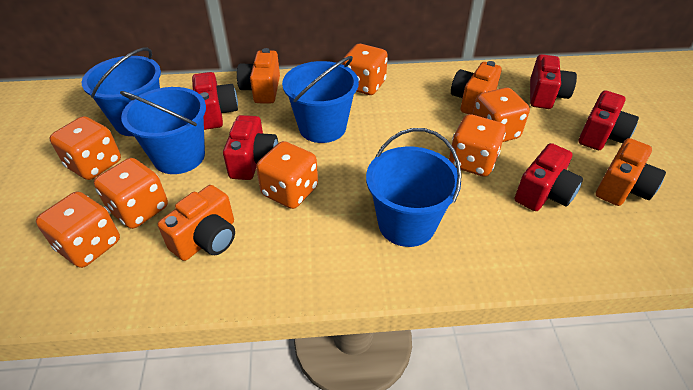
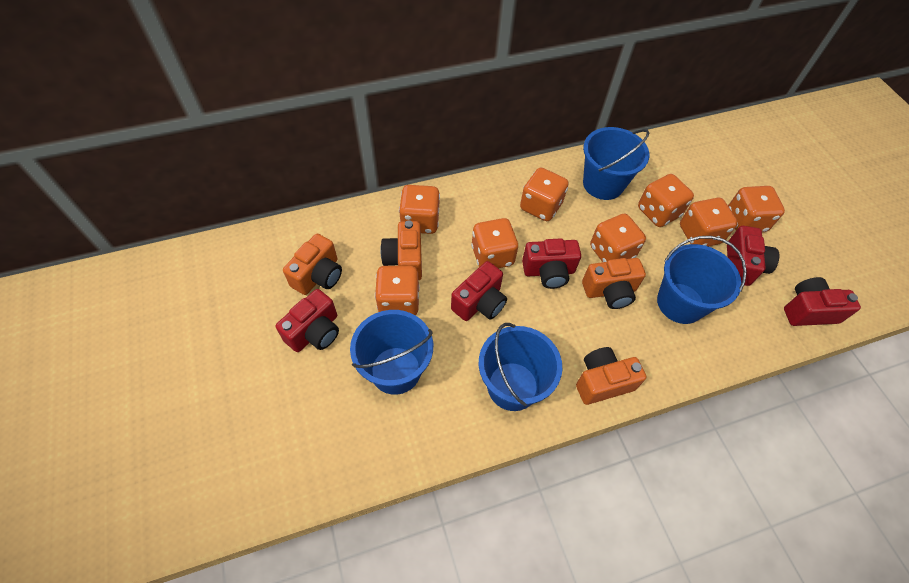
orange dice: [36,191,120,268] [50,116,121,180] [94,158,168,229] [256,141,318,209] [342,44,388,95] [449,114,506,177] [472,88,530,142] = 7 -> [375,266,420,315] [399,185,440,234] [471,218,518,268] [520,168,569,221] [590,214,646,262] [638,174,694,227] [680,198,738,247] [728,186,785,232] = 8

